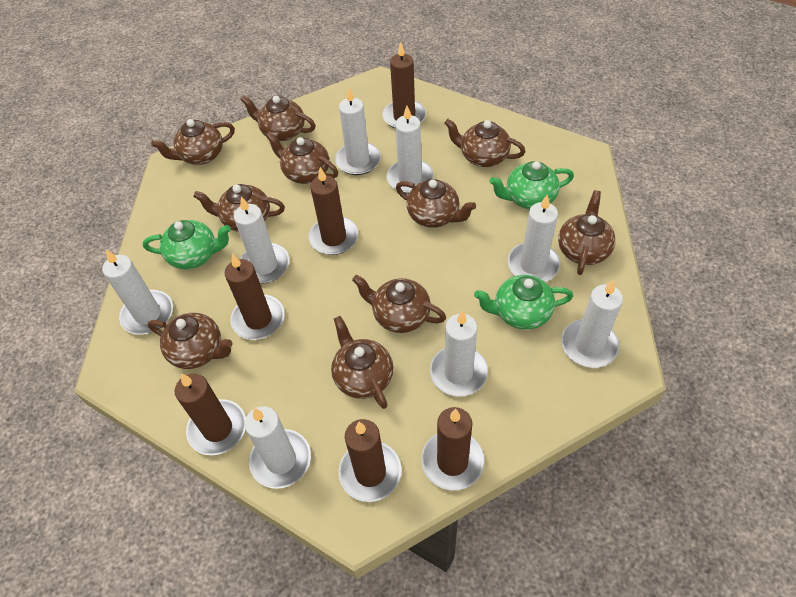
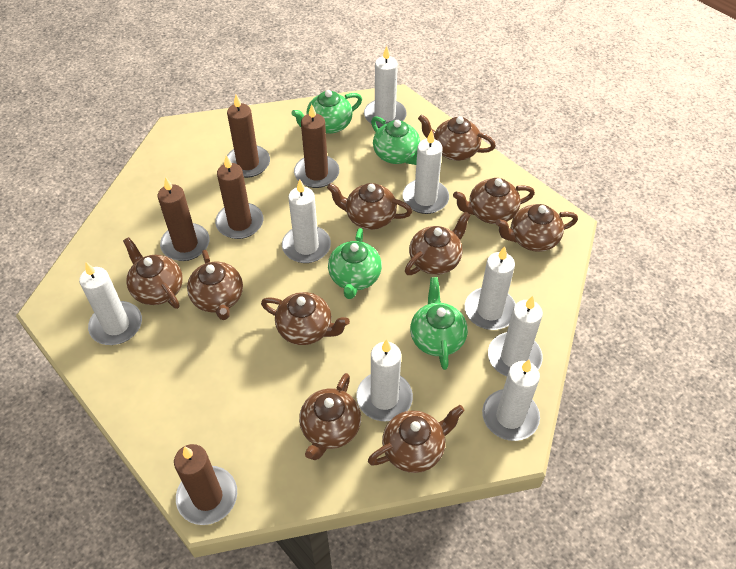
brown candle: [175,373,246,455] [225,254,285,340] [308,167,358,255] [339,419,402,502] [382,43,426,128] [421,407,484,490] = 6 -> [158,177,210,261] [174,444,237,525] [215,155,263,239] [227,94,270,178] [294,104,339,188] = 5
green teapot: [143,220,231,269] [474,275,573,330] [489,161,574,209] = 3 -> [291,90,362,134] [328,228,382,299] [371,116,420,165] [410,277,468,370] = 4

